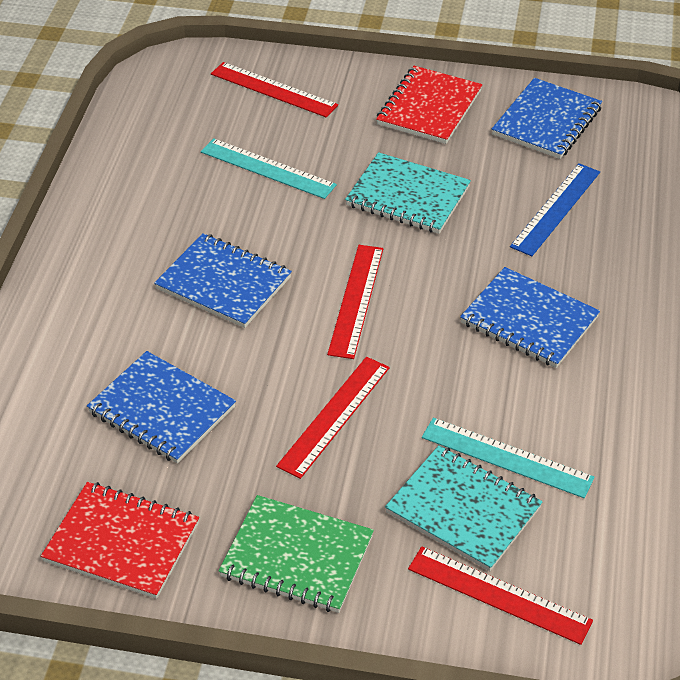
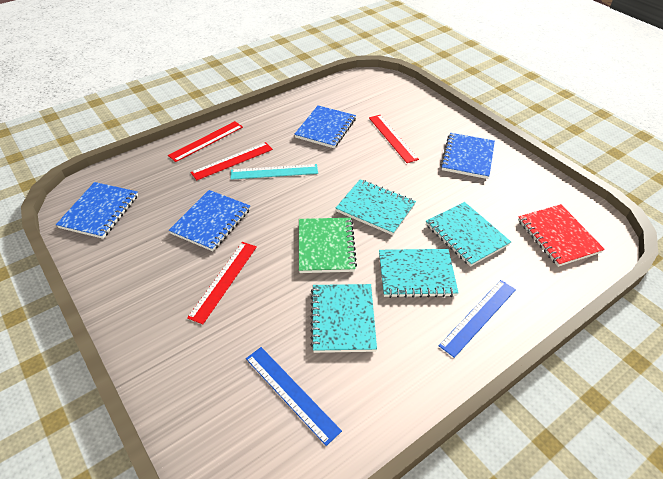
blue ruler: [510,163,600,256] = 1 -> [246,347,342,446] [439,280,516,358] = 2
red notebook: [41,482,199,599] [376,66,482,144] = 2 -> [518,204,605,267] = 1
turquoise notebook: [345,152,471,234] [385,445,543,571] = 2 -> [310,284,377,353] [336,179,416,235] [379,249,459,298] [426,202,511,267] = 4
turquoise ruler: [201,138,337,199] [422,418,594,498] = 2 -> [231,164,318,180] = 1

